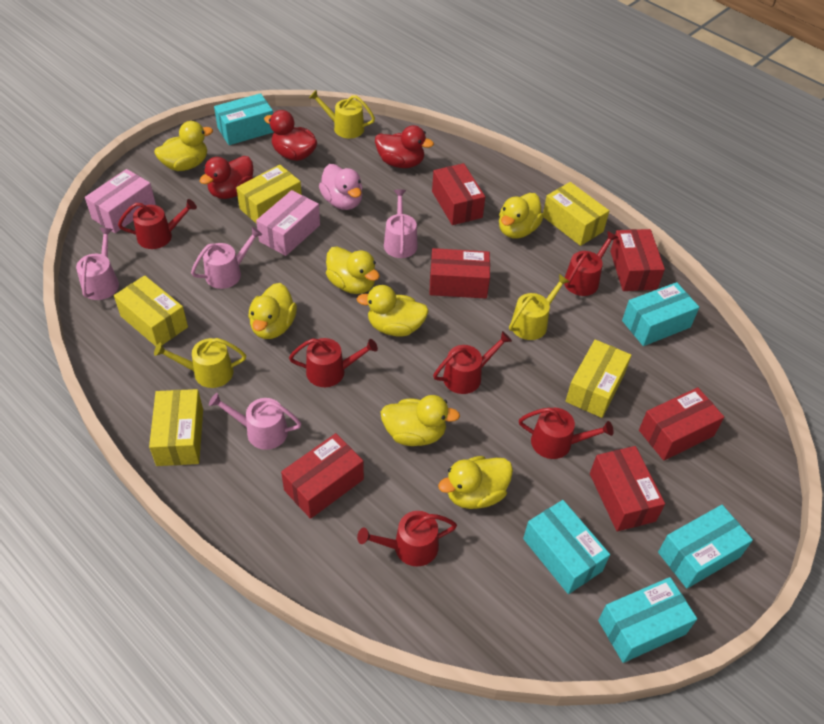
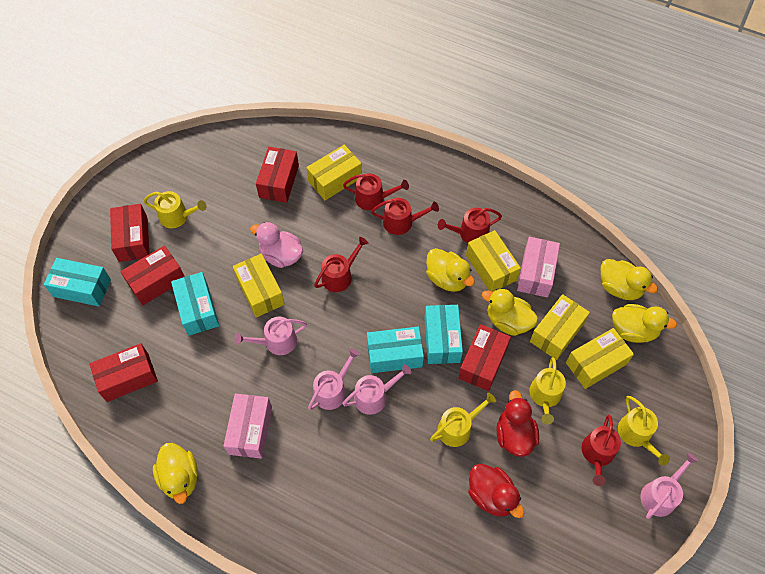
red box: [281,433,364,519] [429,248,490,299] [432,163,485,225] [590,446,665,531] [610,229,665,291] [639,387,724,461] = 6 -> [90,343,158,402] [110,204,149,262] [120,246,185,306] [256,147,299,203] [458,324,511,391] = 5
red duck: [200,156,253,199] [264,110,317,161] [375,125,434,168] = 3 -> [468,464,524,518] [496,390,539,457] = 2
red watering can: [118,199,197,249] [289,338,378,387] [357,511,457,567] [433,331,512,394] [519,408,614,459] [564,231,618,296] = 6 -> [314,237,368,292] [343,173,409,210] [371,198,439,235] [438,208,502,243] [582,414,621,486] = 5
turquoise box: [214,93,273,145] [523,500,610,594] [598,577,697,663] [622,282,699,346] [658,505,753,588] = 5 -> [44,258,111,306] [171,272,219,336] [367,327,424,373] [425,305,463,364] = 4
yellow duck: [154,121,213,171] [248,283,297,339] [326,246,380,294] [357,285,429,337] [381,395,460,446] [438,456,513,509] [499,193,544,238] = 7 -> [153,443,198,504] [426,248,475,292] [482,288,538,336] [601,259,658,300] [612,304,677,343] = 5
yellow watering can: [154,338,246,388] [309,90,375,138] [509,274,570,340] = 3 -> [143,191,206,228] [430,393,496,447] [530,357,566,425] [618,396,670,465] = 4

